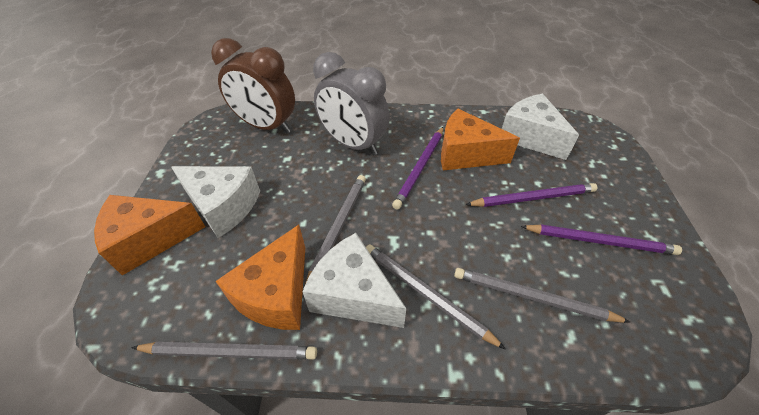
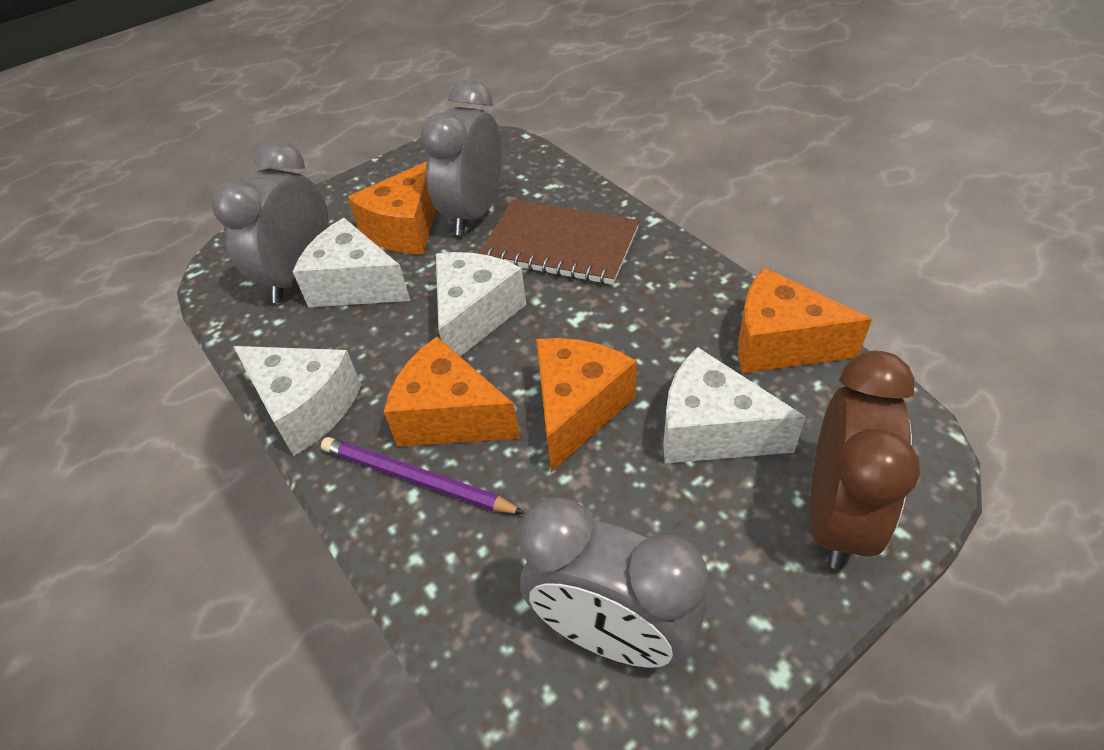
brown notebook: none = 0 -> [479,199,639,285] = 1
grey clock: [313,52,390,156] = 1 -> [211,140,329,303] [421,79,502,236] [519,497,708,669] = 3
grey pencil: [131,342,317,360] [305,175,366,284] [366,245,506,350] [454,268,630,323] = 4 -> none = 0
orange cheese: [94,195,205,276] [216,225,305,330] [441,108,520,170] = 3 -> [348,162,436,254] [384,337,520,447] [536,338,637,472] [738,267,872,373] = 4
purple pencil: [392,127,443,210] [465,183,597,207] [520,224,682,255] = 3 -> [321,437,525,514] = 1
white cheese: [171,166,260,238] [302,233,406,328] [502,93,579,160] = 3 -> [233,346,362,456] [293,218,410,307] [436,252,526,357] [663,347,806,464] = 4

